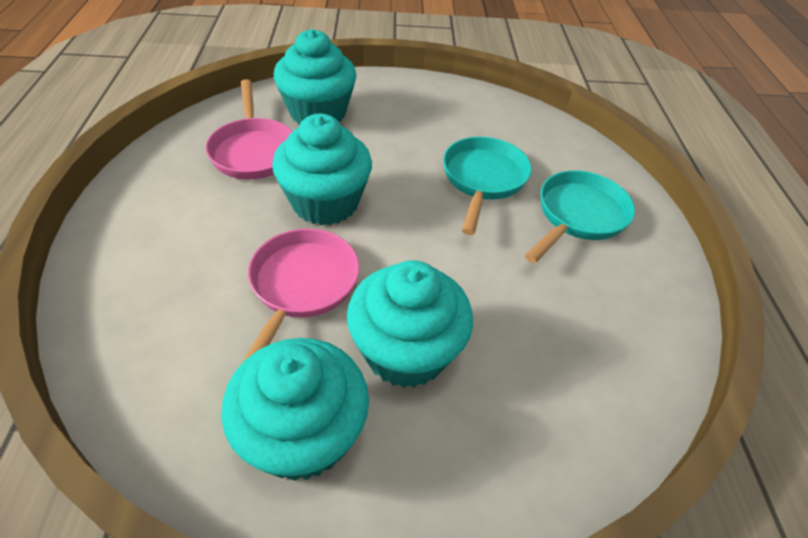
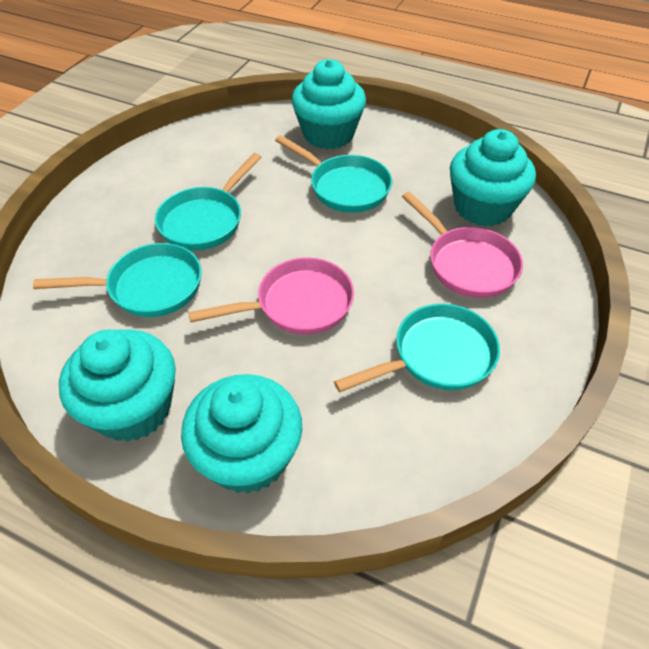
turquoise pan: [443,137,532,235] [525,170,635,263] = 2 -> [33,243,202,317] [155,153,261,250] [275,135,392,213] [334,304,500,392] = 4

